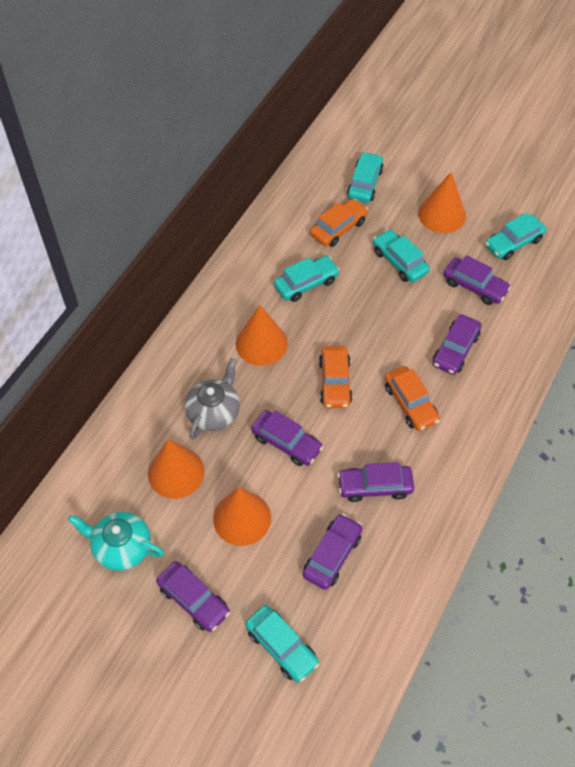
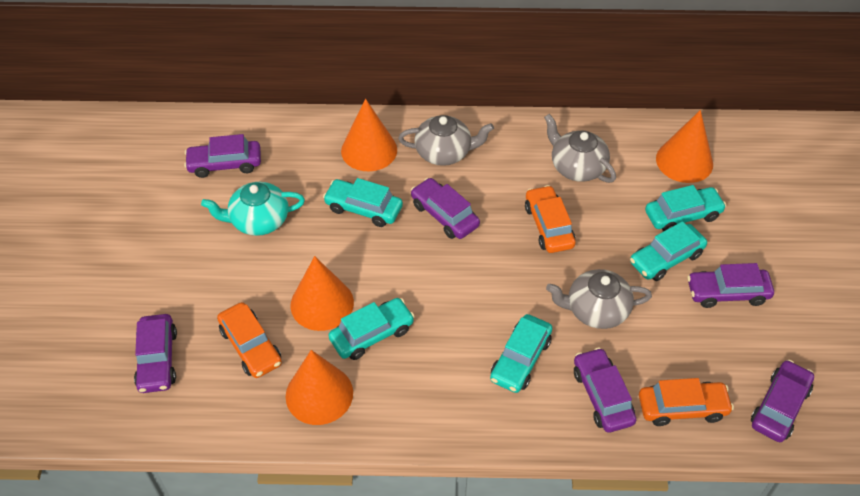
grey teapot: [185,358,240,439] = 1 -> [398,115,494,166] [544,114,616,183] [546,269,652,329] = 3

